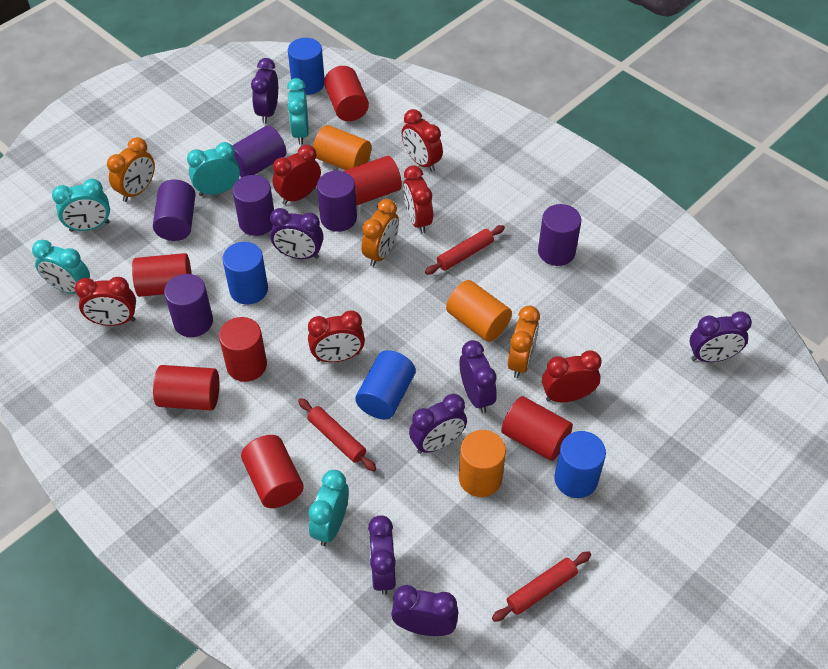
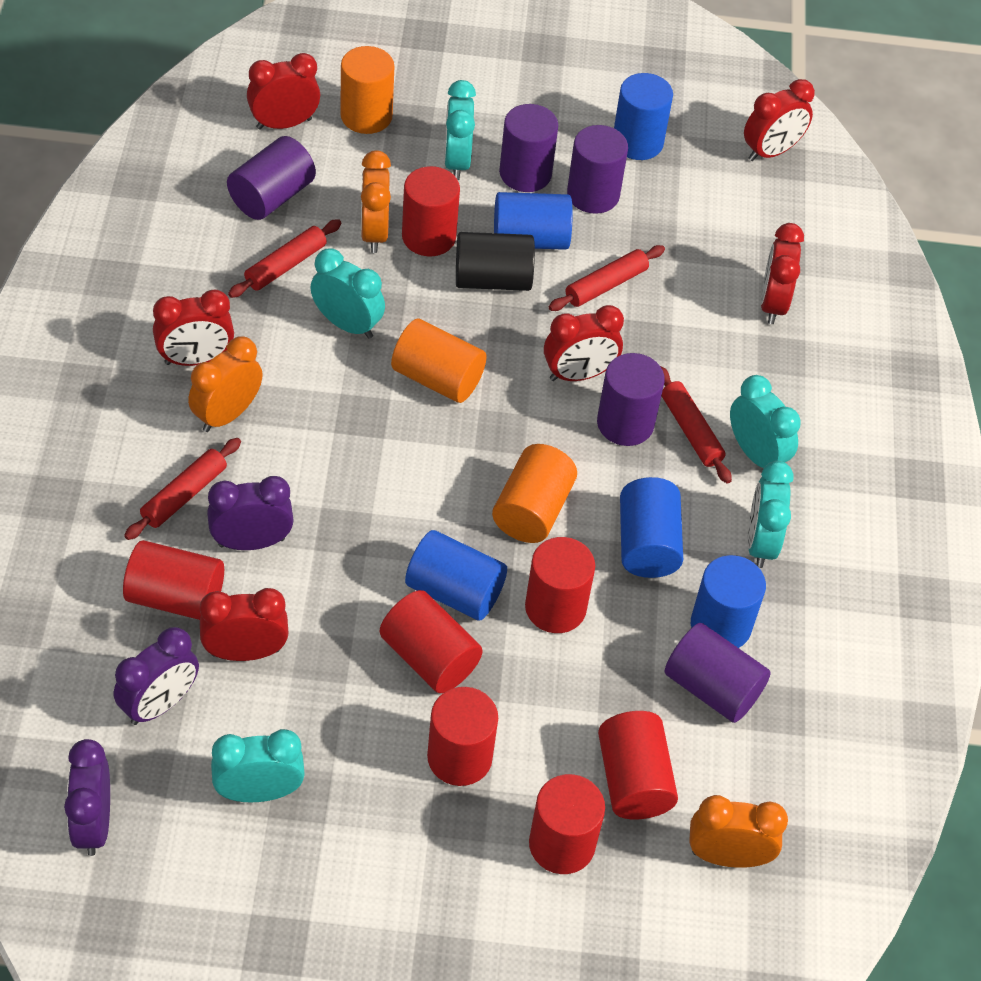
black cylinder: none = 0 -> [456,232,535,291] = 1
blue cylinder: [223,242,268,304] [288,38,325,95] [355,350,416,420] [554,431,606,498] = 4 -> [405,530,507,621] [494,192,573,250] [614,73,673,160] [620,477,683,578] [691,555,766,648] = 5
purple clock: [251,58,278,123] [270,208,324,259] [368,515,396,595] [391,585,459,636] [409,394,467,454] [460,340,497,413] [690,312,752,362] = 7 -> [64,739,110,856] [114,627,199,725] [207,476,293,550] = 3
purple cylinder: [153,180,196,241] [164,274,213,337] [232,125,287,177] [232,175,274,236] [317,171,357,232] [538,204,581,266] = 6 -> [227,136,316,220] [499,104,558,192] [567,125,628,214] [597,353,665,446] [665,623,771,723] = 5
red rolling pin: [298,398,376,471] [425,225,505,275] [492,551,591,622] = 3 -> [124,438,241,540] [228,219,341,298] [549,245,665,311] [660,366,732,484] = 4

